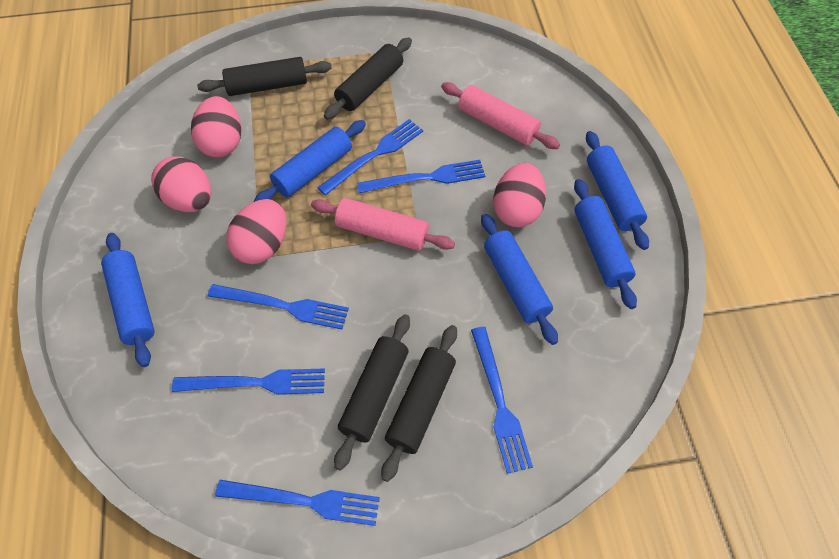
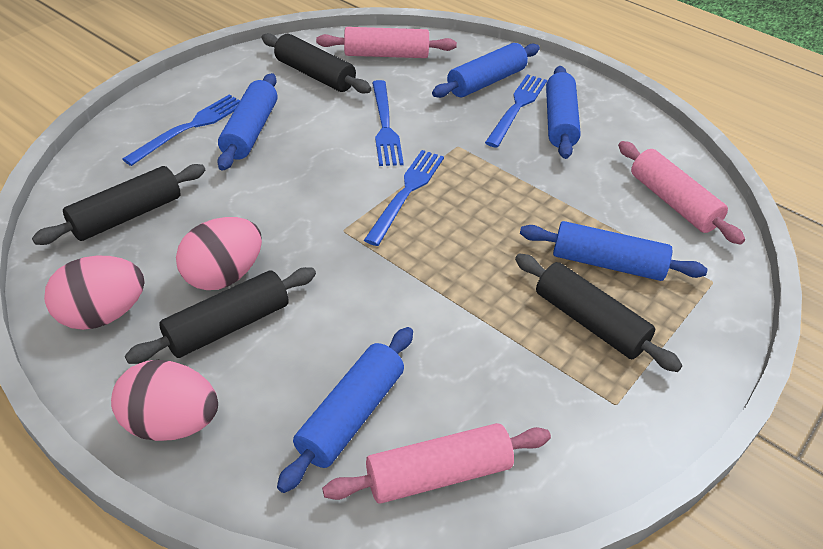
blue fork: [172,368,325,395] [208,284,349,329] [215,480,380,526] [317,119,423,196] [357,160,485,193] [471,327,533,474] = 6 -> [122,95,240,166] [364,150,444,246] [372,80,404,166] [485,74,547,148] = 4
pink egg: [151,157,211,212] [191,96,241,158] [226,199,286,264] [493,163,546,227] = 4 -> [44,256,145,330] [111,360,218,441] [176,217,262,290] = 3
pink rolling pin: [311,198,455,251] [441,82,560,149] = 2 -> [316,27,457,58] [322,423,551,504] [618,141,745,245] = 3

